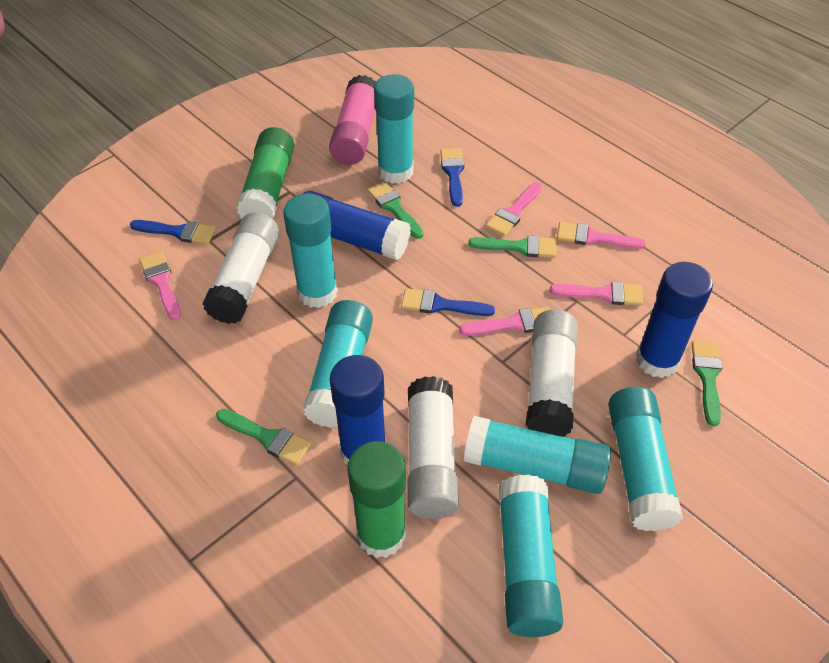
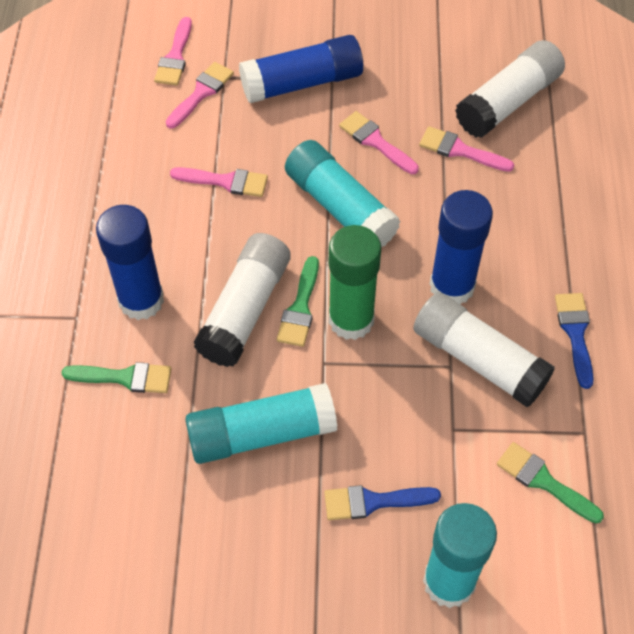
blue brush: [130,220,216,244] [401,288,495,316] [440,148,464,207] = 3 -> [324,485,441,520] [555,293,594,389] = 2
green brush: [216,409,311,465] [367,181,424,239] [468,235,557,258] [691,341,723,427] = 4 -> [61,362,171,393] [277,256,319,347] [497,442,604,523] = 3
green glue stick: [236,127,295,219] [347,441,406,558] = 2 -> [329,225,382,340] = 1
pink glue stick: [329,75,377,165] = 1 -> none = 0
turquoise glue stick: [283,194,338,308] [303,300,373,428] [374,74,414,184] [464,416,611,494] [499,474,563,637] [608,387,683,531] = 6 -> [185,383,337,464] [285,140,401,247] [423,503,497,608] = 3

